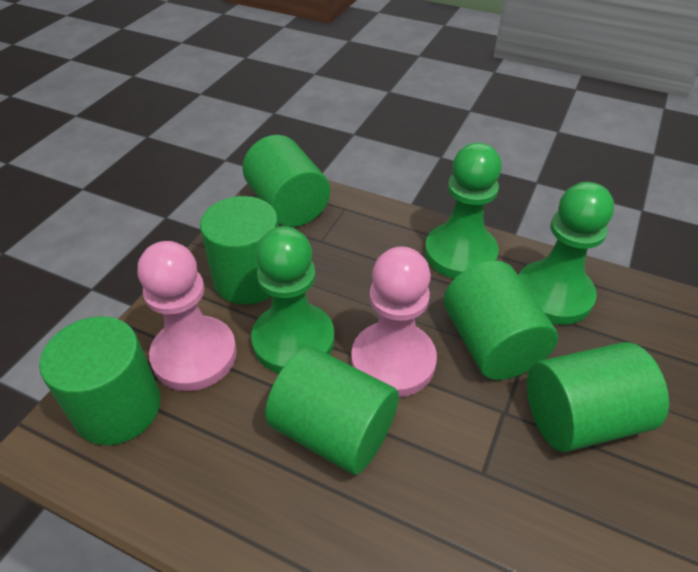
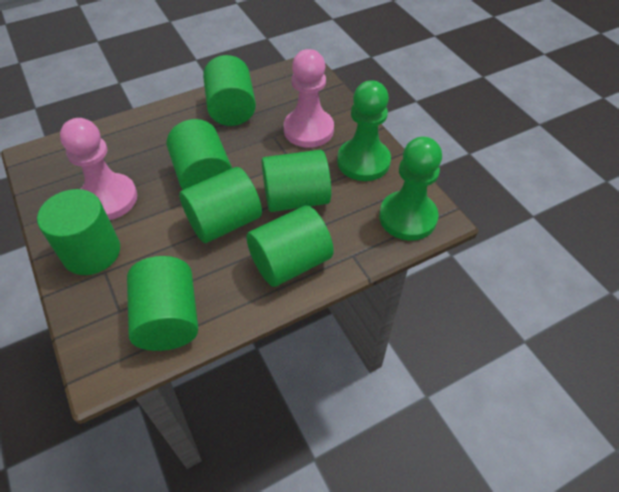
green cylinder: [39,316,161,445] [200,196,279,305] [243,135,330,227] [265,346,399,475] [444,260,558,380] [527,342,669,452] = 6 -> [37,189,120,275] [127,256,198,351] [167,119,232,190] [179,167,262,243] [203,55,256,126] [246,206,334,287] [261,150,331,212] = 7
green pawn: [251,226,335,373] [425,143,502,279] [518,182,614,325] = 3 -> [337,80,391,181] [379,137,442,241] = 2

